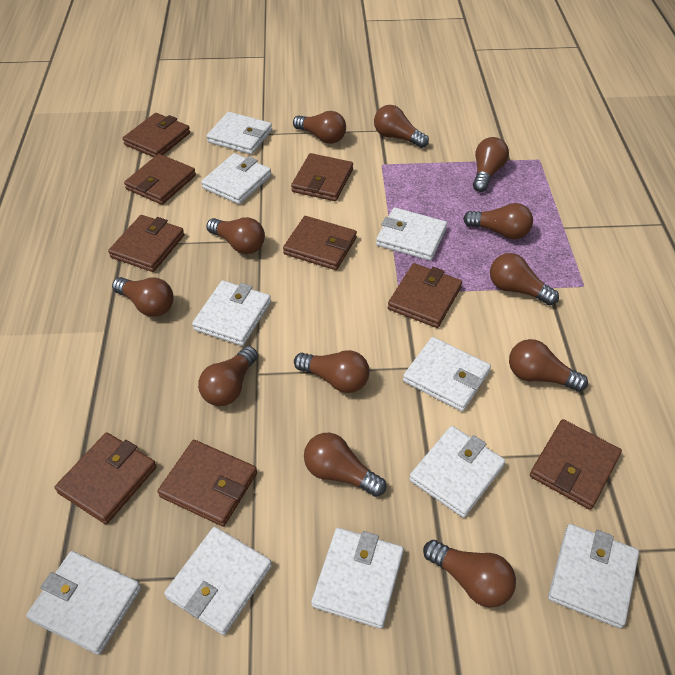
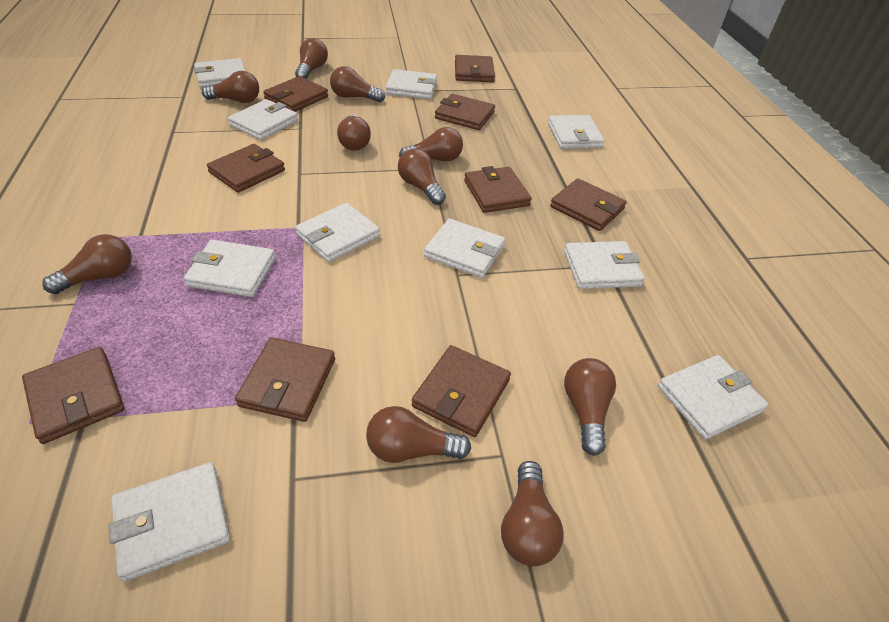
brown light bulb: [112,277,174,317] [198,346,258,406] [206,217,265,254] [293,111,346,144] [294,350,370,393] [304,433,386,497] [374,105,429,148] [423,540,516,608] [463,203,533,239] [473,137,509,192] [490,253,559,305] [509,339,588,392] = 12 -> [42,234,132,294] [202,71,259,103] [295,38,328,79] [330,66,385,102] [337,114,371,151] [366,406,471,463] [398,148,446,205] [399,127,463,162] [501,461,564,566] [564,358,616,456] = 10

